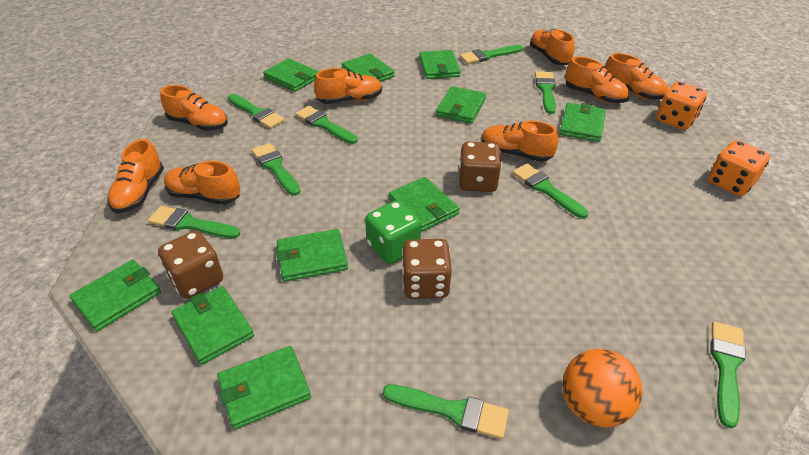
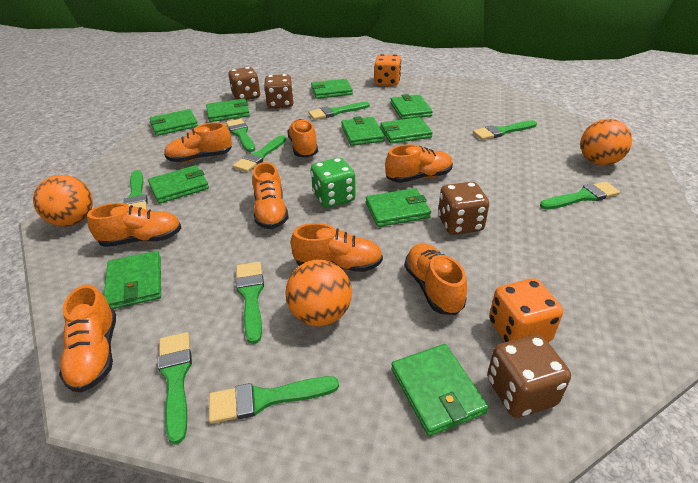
brown dice: [158,231,223,299] [402,239,452,299] [459,142,501,192] = 3 -> [228,67,260,100] [264,74,294,108] [438,182,489,235] [487,334,571,418] = 4
orange ball: [562,349,643,428] = 1 -> [33,175,93,227] [285,260,352,326] [580,119,632,165] = 3

